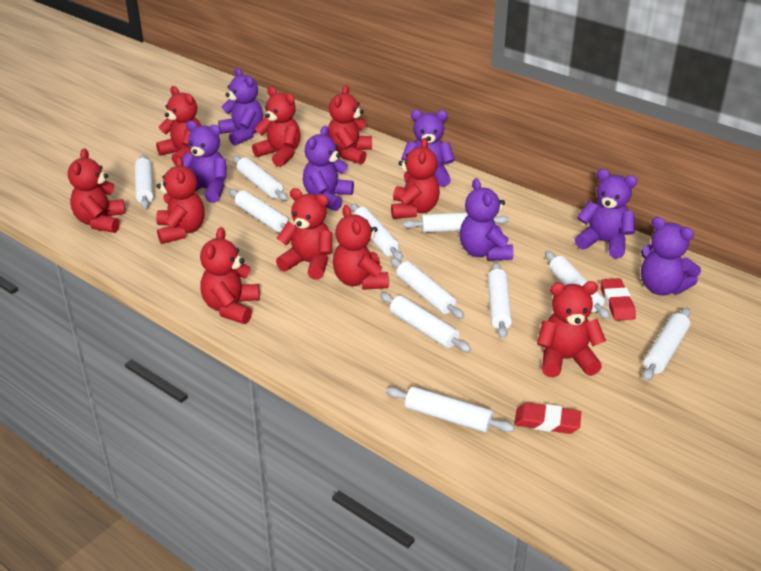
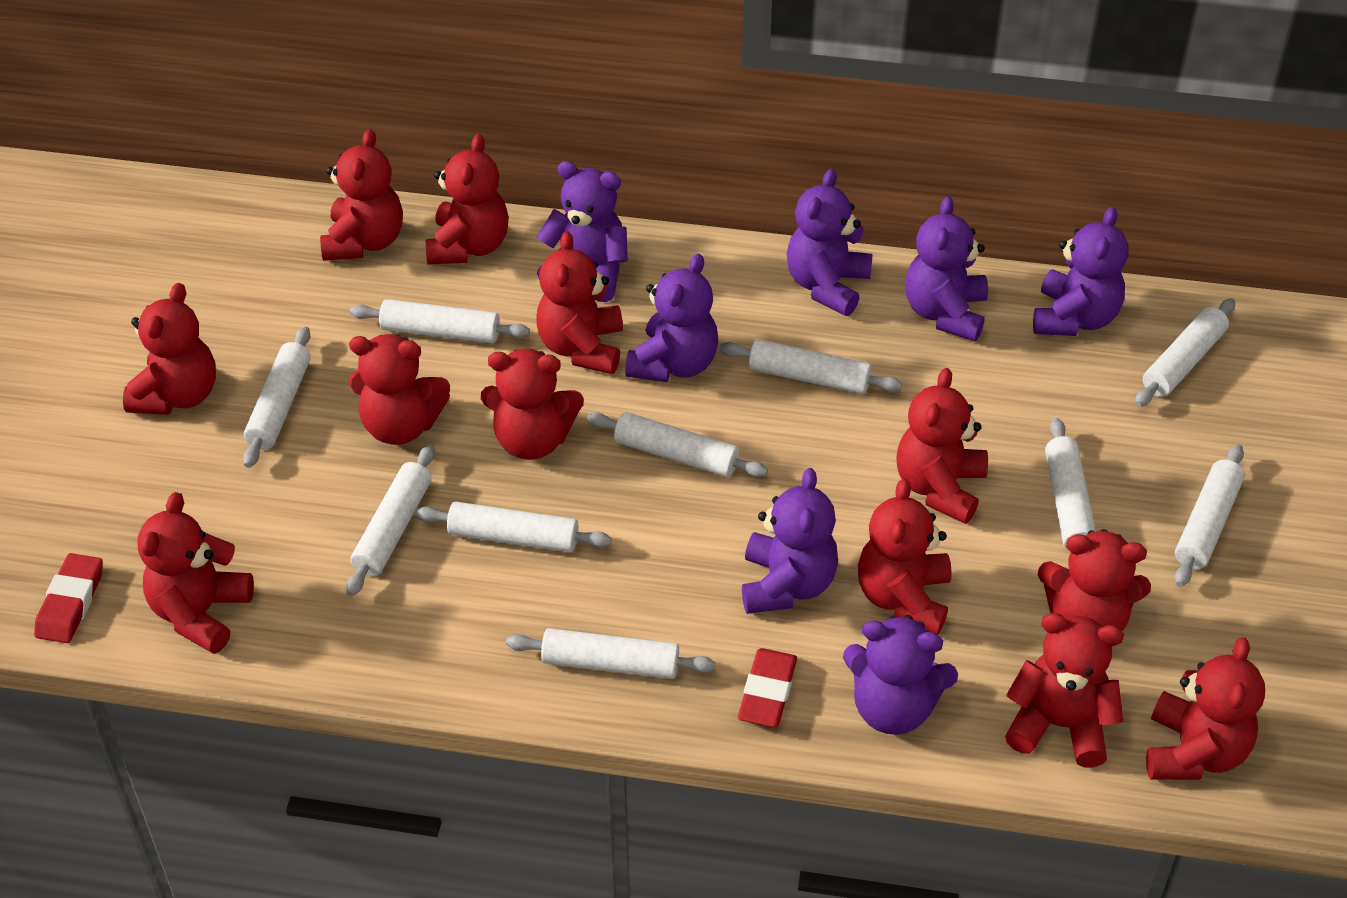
red teddy bear: [68,148,126,233] [156,86,202,165] [156,156,205,244] [200,227,260,324] [252,87,300,167] [276,188,332,280] [328,85,372,164] [333,205,389,290] [391,138,440,219] [537,281,606,377] = 10 -> [123,283,216,415] [138,492,254,654] [320,129,403,261] [349,334,450,445] [426,134,509,264] [481,349,584,460] [536,231,623,374] [858,478,952,635] [896,368,988,524] [1005,613,1124,768] [1038,529,1151,631] [1146,637,1265,780] = 12
white rolling pin: [135,155,153,209] [229,189,288,232] [233,156,288,201] [351,203,403,261] [380,293,471,352] [386,387,515,433] [390,257,464,319] [403,213,509,233] [488,262,512,339] [545,251,610,319] [642,308,691,381] = 11 -> [243,326,311,468] [346,445,435,596] [350,299,530,343] [415,502,612,552] [506,628,715,679] [587,412,768,477] [719,339,902,394] [1045,418,1096,550] [1135,298,1235,407] [1175,444,1245,587] = 10

